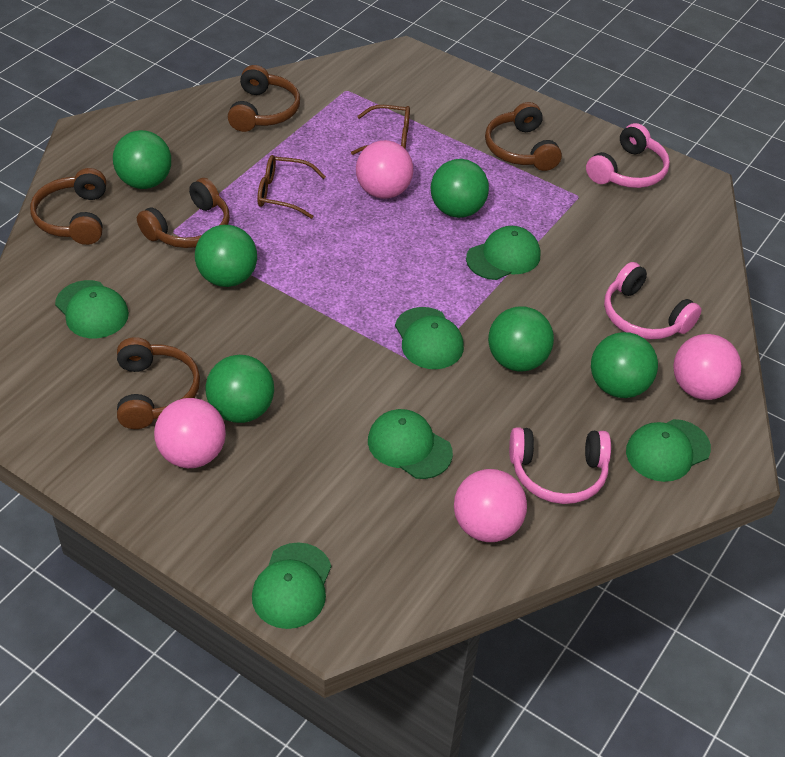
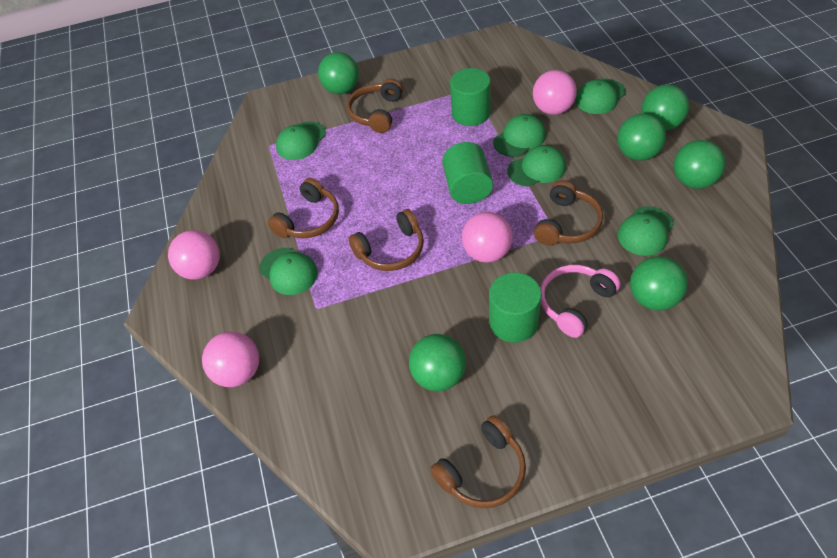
brown glasses: [257,155,326,219] [351,105,410,155] = 2 -> none = 0
green cylinder: none = 0 -> [442,142,493,204] [450,68,491,126] [489,272,542,343] = 3
pink headphones: [509,427,611,504] [586,123,670,188] [604,262,702,339] = 3 -> [540,265,620,338] = 1

